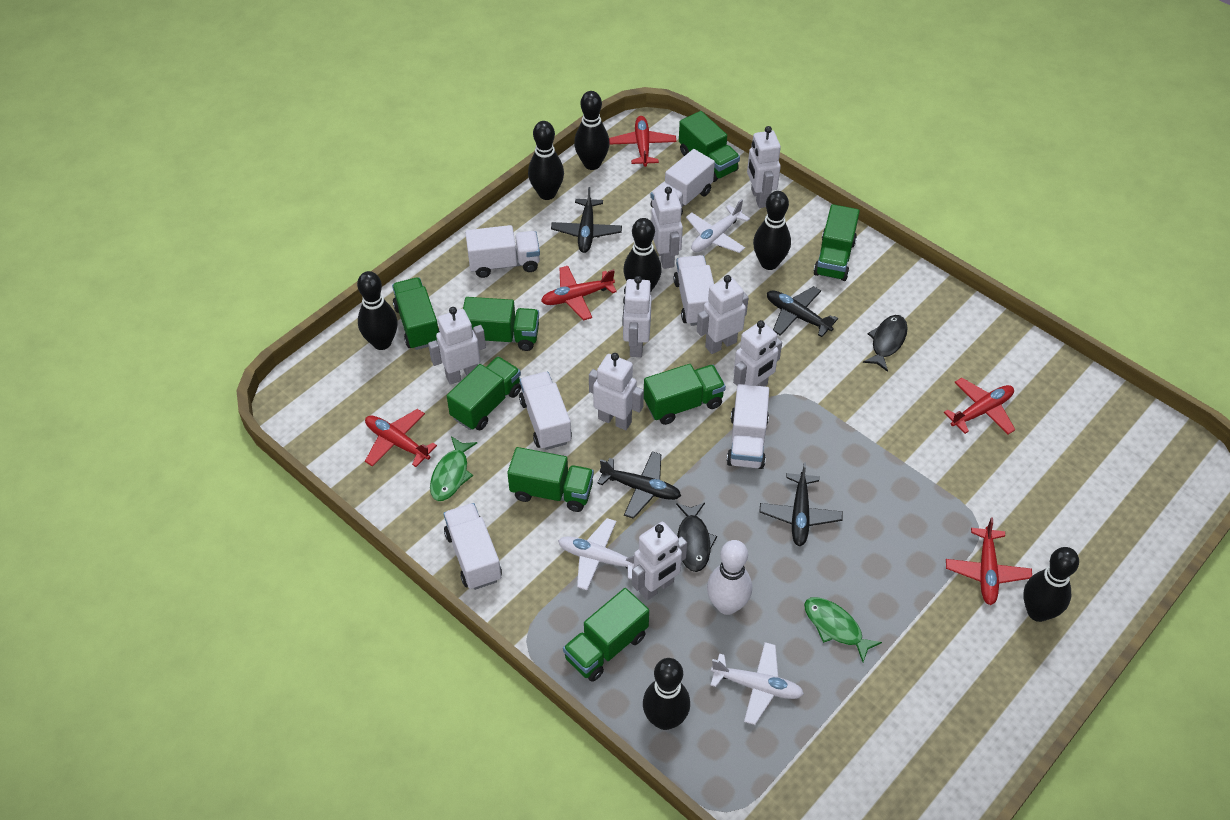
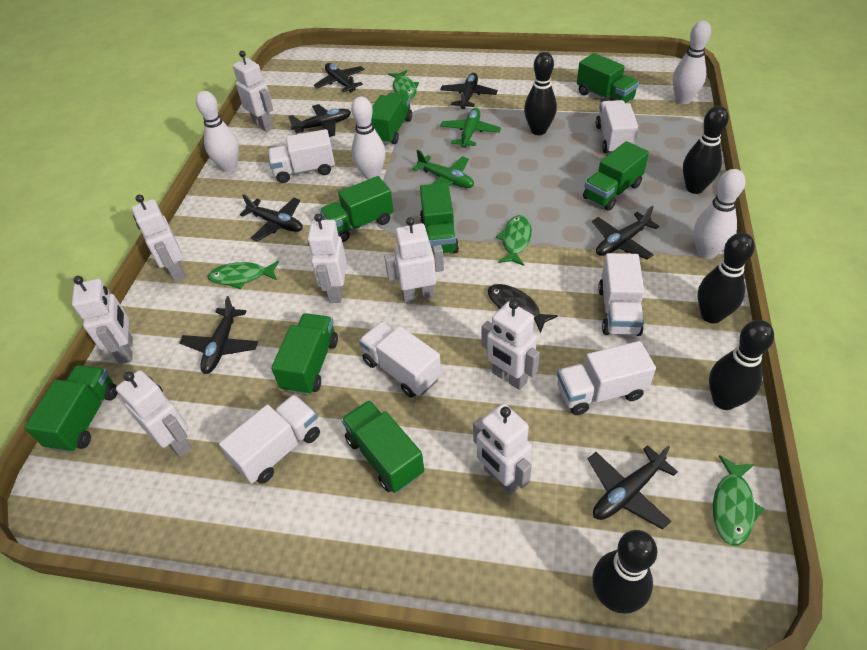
black bowling pin: [357,271,398,350] [528,121,564,200] [574,91,610,170] [624,218,662,293] [643,658,690,730] [753,191,791,270] [1023,547,1079,622] = 7 -> [524,52,557,135] [593,530,657,614] [683,106,729,194] [698,233,755,324] [709,320,774,410] = 5
black fish: [676,503,717,572] [863,315,907,372] = 2 -> [488,284,558,333] = 1
black plane: [551,187,622,253] [598,451,681,519] [759,463,843,546] [767,286,838,337] = 4 -> [179,296,258,374] [240,194,303,241] [288,104,351,137] [314,63,365,93] [440,73,498,109] [588,445,678,530] [592,206,659,260] = 7
green fish: [430,436,477,501] [804,597,882,662] = 2 -> [207,261,279,289] [388,70,419,100] [496,215,532,266] [713,455,764,546] = 4
green plane: none = 0 -> [412,150,474,188] [440,108,501,148] = 2
red plane: [365,409,437,467] [541,266,617,320] [609,116,676,167] [944,378,1015,434] [946,517,1032,605] = 5 -> none = 0
white bowling pin: [707,540,752,615] = 1 -> [196,91,239,172] [351,96,386,179] [673,21,711,104] [694,169,745,259] = 4
white plane: [558,518,634,590] [686,199,750,253] [710,642,804,725] = 3 -> none = 0

